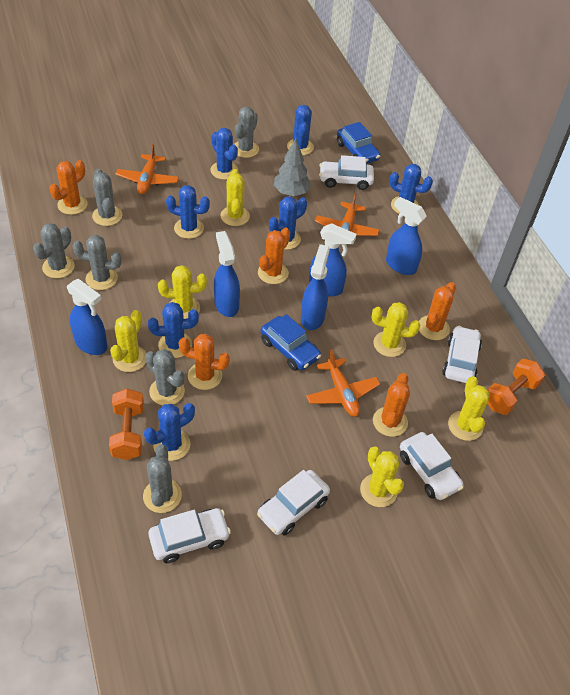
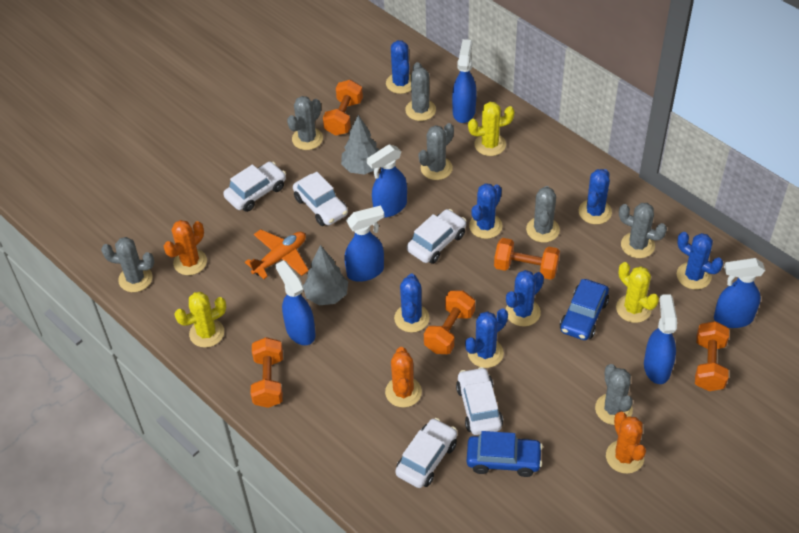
blue spray bottle: [67,279,107,355] [214,231,240,317] [301,244,330,330] [309,223,357,296] [386,197,427,275] = 5 -> [275,260,316,345] [344,205,384,282] [367,144,407,218] [452,39,477,123] [644,294,677,384] [714,258,765,328] = 6
grey cactus: [33,223,75,278] [72,235,122,290] [92,169,122,226] [143,444,182,513] [145,349,185,405] [234,107,259,158] = 6 -> [101,237,154,292] [287,96,323,150] [405,62,436,121] [419,123,454,180] [526,186,560,243] [595,364,633,425] [619,203,667,258] = 7
grey tree: [274,139,311,196] = 1 -> [303,245,348,305] [341,115,379,175] = 2
orange cactus: [49,160,88,215] [179,334,230,390] [258,228,290,284] [373,373,410,437] [419,282,456,340] = 5 -> [164,220,207,275] [385,347,422,407] [606,412,646,474] = 3
orange dumbbell: [109,388,144,460] [488,359,545,415] = 2 -> [250,337,283,408] [323,80,363,136] [424,291,475,354] [494,238,560,280] [695,321,729,391] = 5
orange plane: [116,144,179,194] [306,349,380,417] [315,193,379,245] = 3 -> [245,229,308,279] = 1
yellow cactus: [110,310,147,372] [158,265,207,319] [220,169,250,226] [360,446,404,507] [372,302,420,357] [448,376,490,441] = 6 -> [174,292,226,348] [468,102,515,156] [616,262,659,323] = 3

